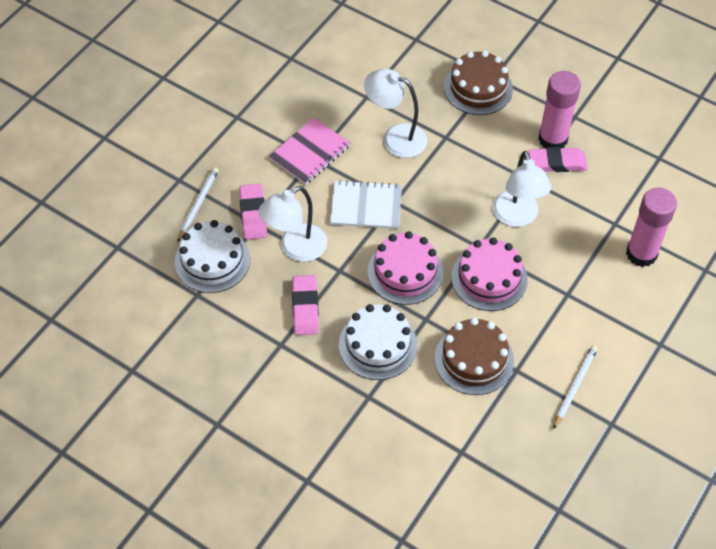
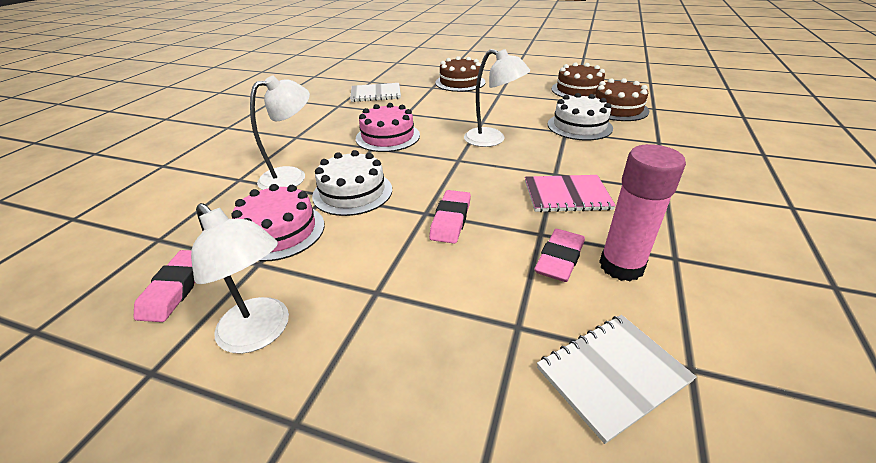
brown cake: [435,317,514,395] [444,50,513,115] = 2 -> [435,56,485,92] [551,62,605,97] [595,78,649,121] = 3
pink glue stick: [538,71,581,148] [626,188,677,267] = 2 -> [599,144,686,281] = 1
white notebook: [330,180,402,229] = 1 -> [350,83,401,102] [537,315,696,444] = 2
white pencil: [177,167,219,242] [553,345,598,429] = 2 -> none = 0

